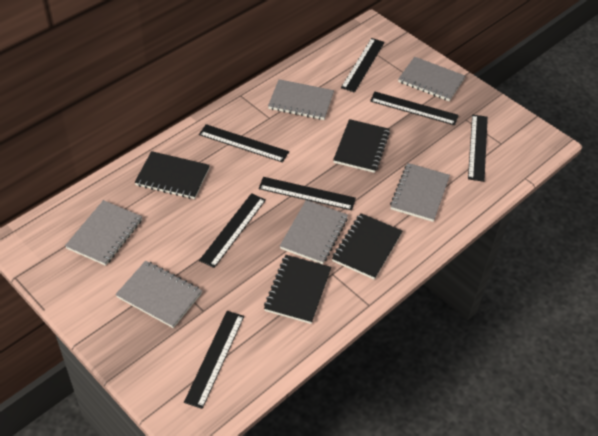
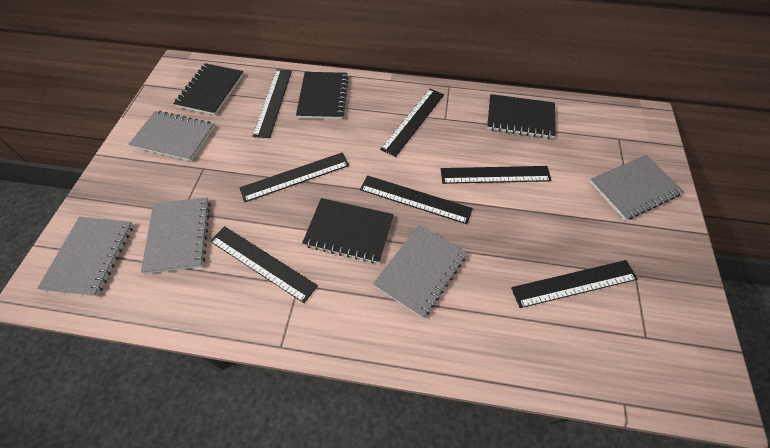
grey notebook: [65,200,142,266] [115,261,202,328] [268,79,334,120] [280,200,348,264] [390,163,450,222] [398,57,465,101] = 6 -> [37,217,133,296] [129,111,215,161] [141,197,210,274] [373,225,467,318] [590,155,684,220] = 5

